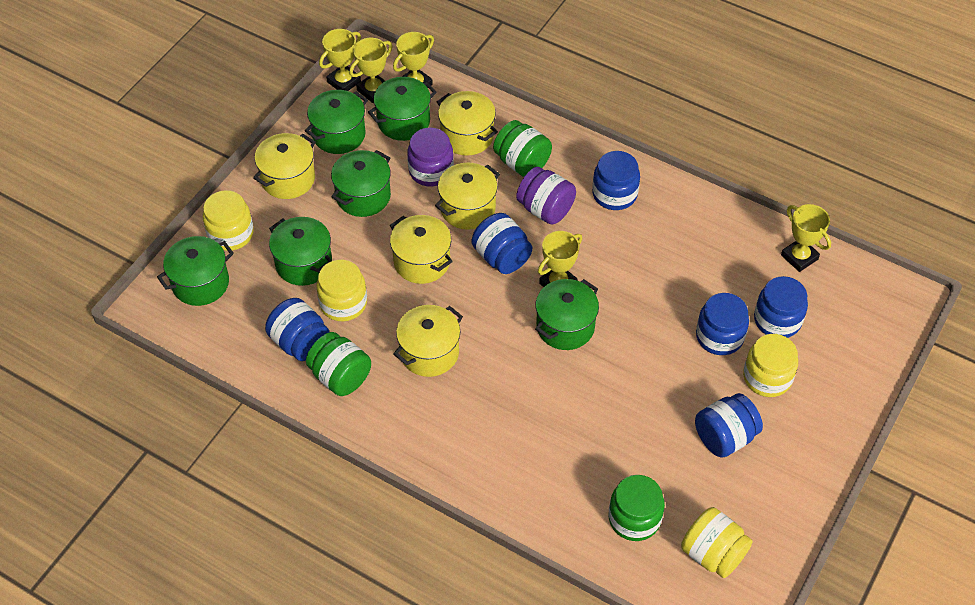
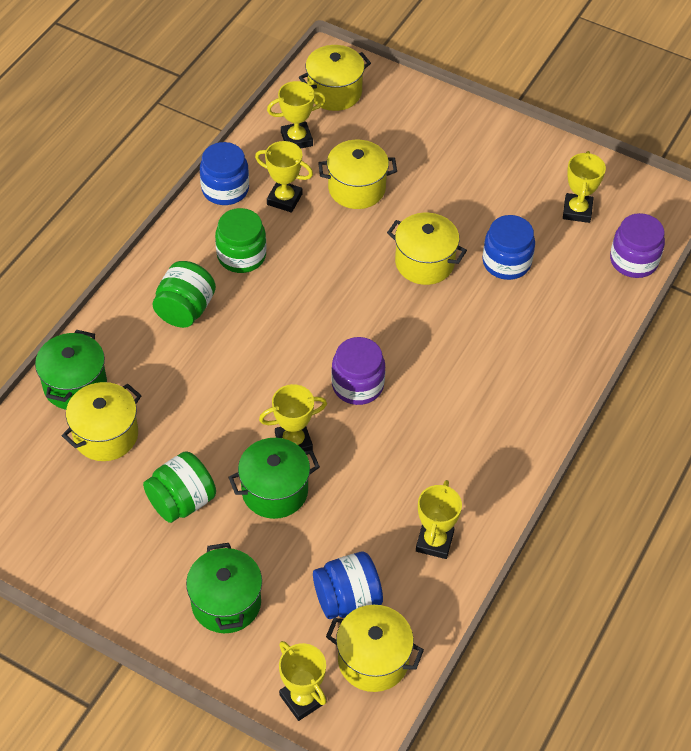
blue jar: [265,298,329,361] [472,213,532,274] [592,151,640,210] [695,393,763,458] [696,293,749,355] [754,276,808,338] = 6 -> [200,142,249,205] [313,551,383,619] [482,215,535,280] = 3
green pot: [157,236,234,306] [269,217,332,286] [305,90,368,154] [331,150,391,217] [368,77,437,141] [535,279,599,350] = 6 -> [35,330,107,410] [186,543,262,633] [228,438,320,519] = 3
yellow jar: [203,190,254,251] [316,259,367,321] [681,507,753,578] [743,334,798,397] = 4 -> none = 0
yellow trophy: [319,29,361,91] [349,38,392,103] [393,32,434,88] [538,231,582,287] [781,204,831,272] = 5 -> [255,141,313,213] [259,384,327,451] [267,81,326,149] [279,641,327,721] [416,480,462,559] [563,151,606,223] = 6

